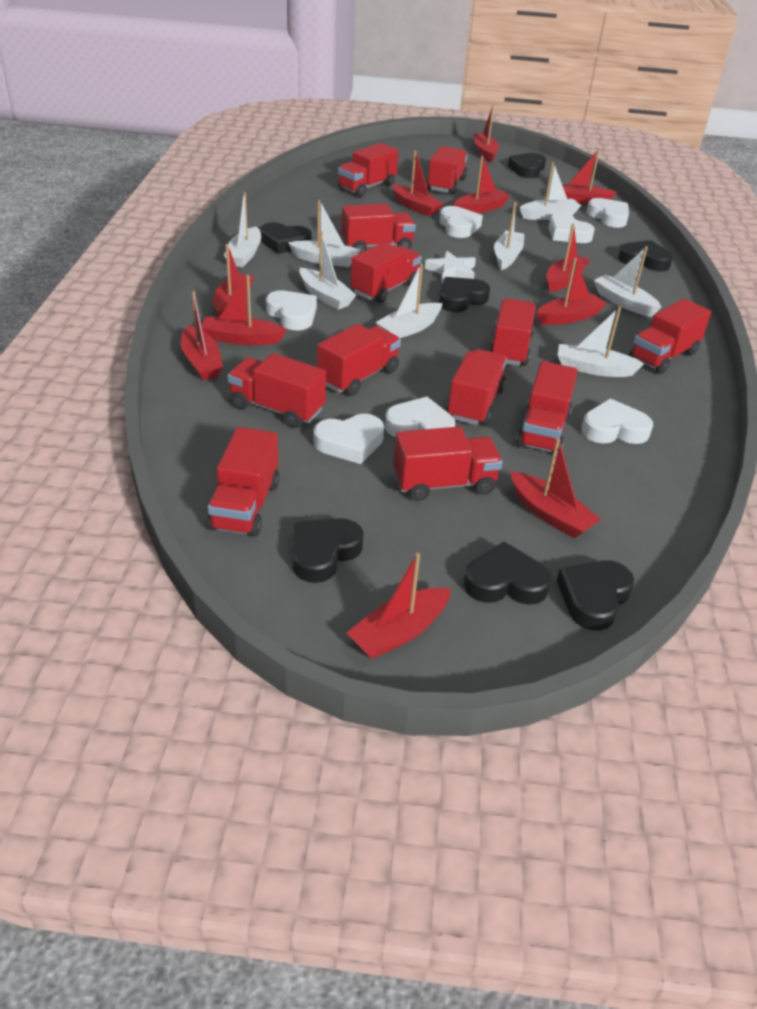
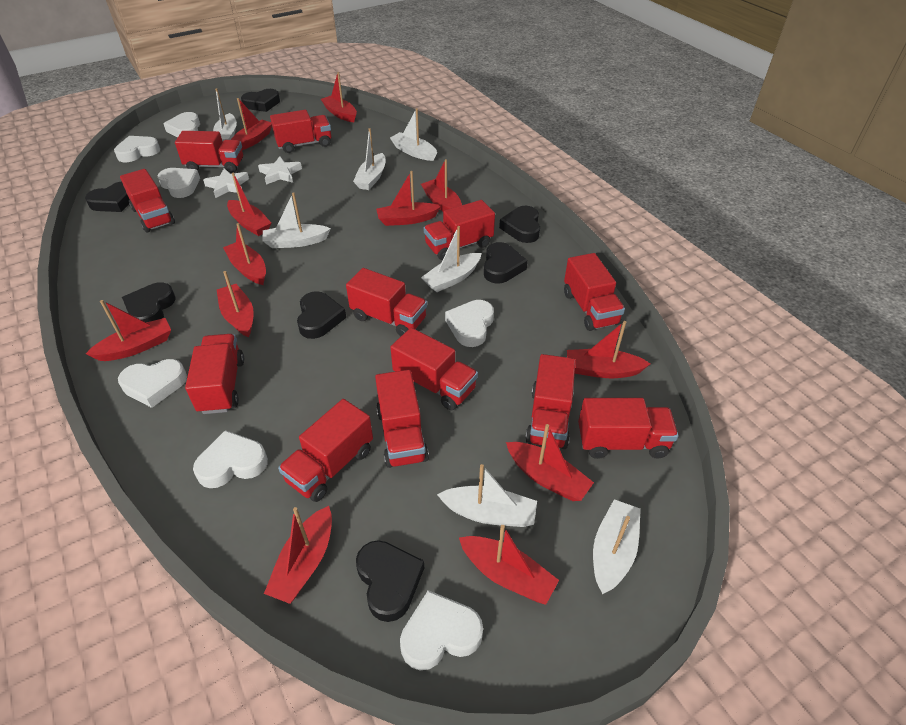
red boat: [181,291,223,380] [201,275,287,345] [213,244,254,317] [346,553,451,659] [392,150,444,216] [454,156,510,213] [473,105,499,162] [510,438,601,538] [537,258,607,325] [546,224,590,292] [562,148,617,204] = 11 -> [86,300,171,361] [217,271,254,337] [223,223,266,285] [227,173,271,236] [231,98,272,150] [264,506,332,604] [321,72,357,122] [376,171,441,226] [421,159,462,211] [459,525,559,605] [506,424,594,501] [567,321,650,378] = 12
white boat: [224,192,261,267] [288,200,361,267] [299,232,356,310] [375,263,442,338] [494,202,524,270] [519,162,581,220] [558,307,644,377] [594,246,662,317] = 8 -> [213,88,237,141] [262,192,331,248] [353,128,385,190] [390,108,437,161] [421,226,481,292] [437,464,537,527] [593,499,641,594] = 7
white star: [425,251,476,283] = 1 -> [203,168,249,198] [258,156,302,185] = 2

